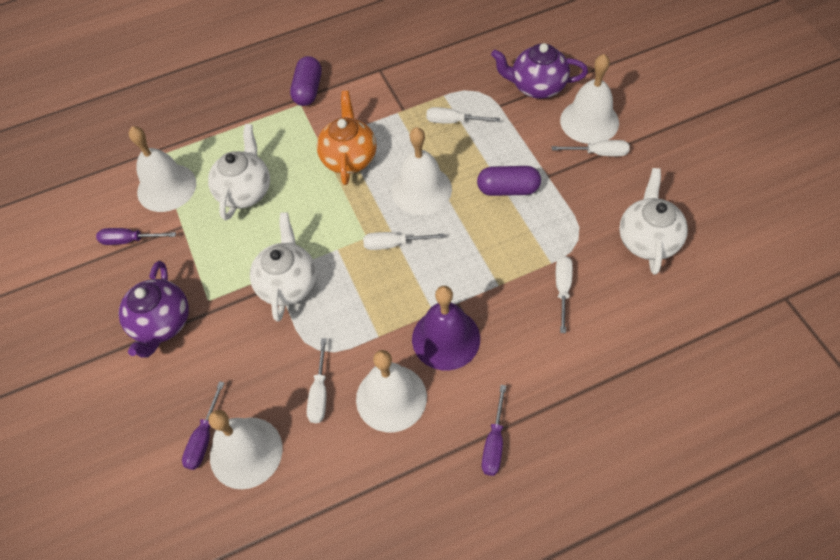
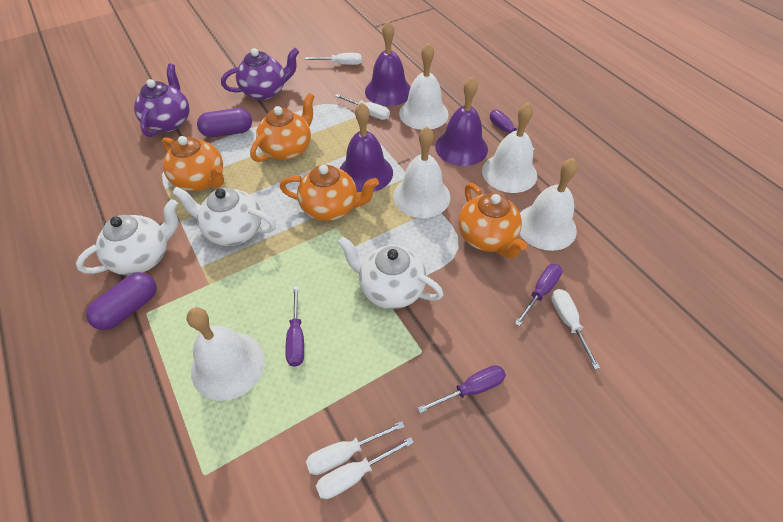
orange teapot: [317,91,377,185] = 1 -> [161,136,224,191] [250,93,315,162] [280,165,379,221] [458,183,527,259] = 4
purple bell: [412,286,480,370] = 1 -> [340,102,393,192] [365,21,411,106] [435,77,488,166] = 3
purple screwdriver: [96,228,176,245] [182,381,224,470] [482,385,506,476] = 3 -> [285,286,304,367] [417,365,506,414] [490,110,535,151] [515,264,562,327] = 4

